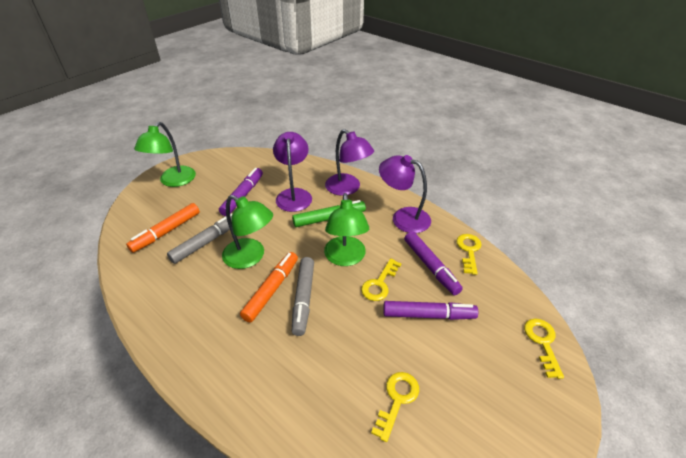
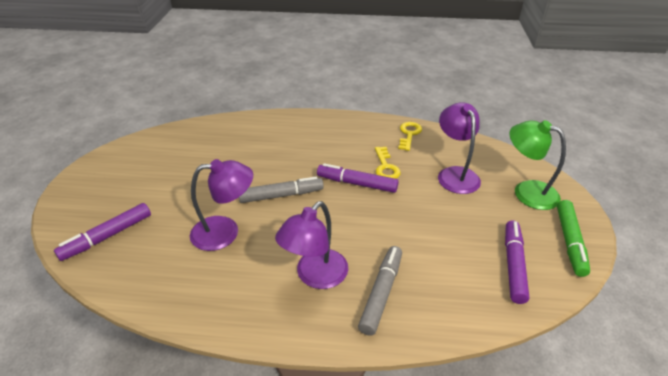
green lamp: [134,122,196,187] [222,195,273,269] [324,193,369,266] = 3 -> [510,120,566,210] = 1
orange marker: [126,203,200,253] [240,252,298,322] = 2 -> none = 0
yellow key: [361,258,401,301] [371,372,419,442] [456,234,482,275] [524,318,564,379] = 4 -> [375,147,401,179] [398,122,422,151] = 2

